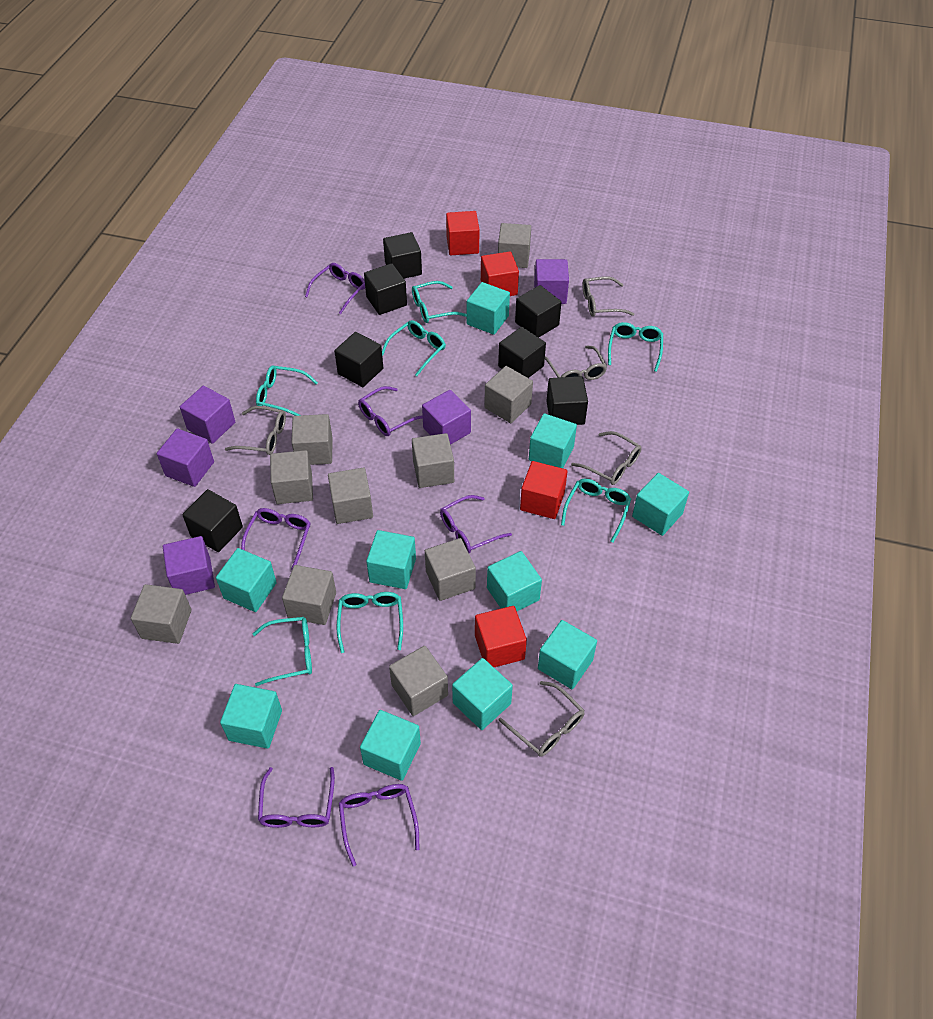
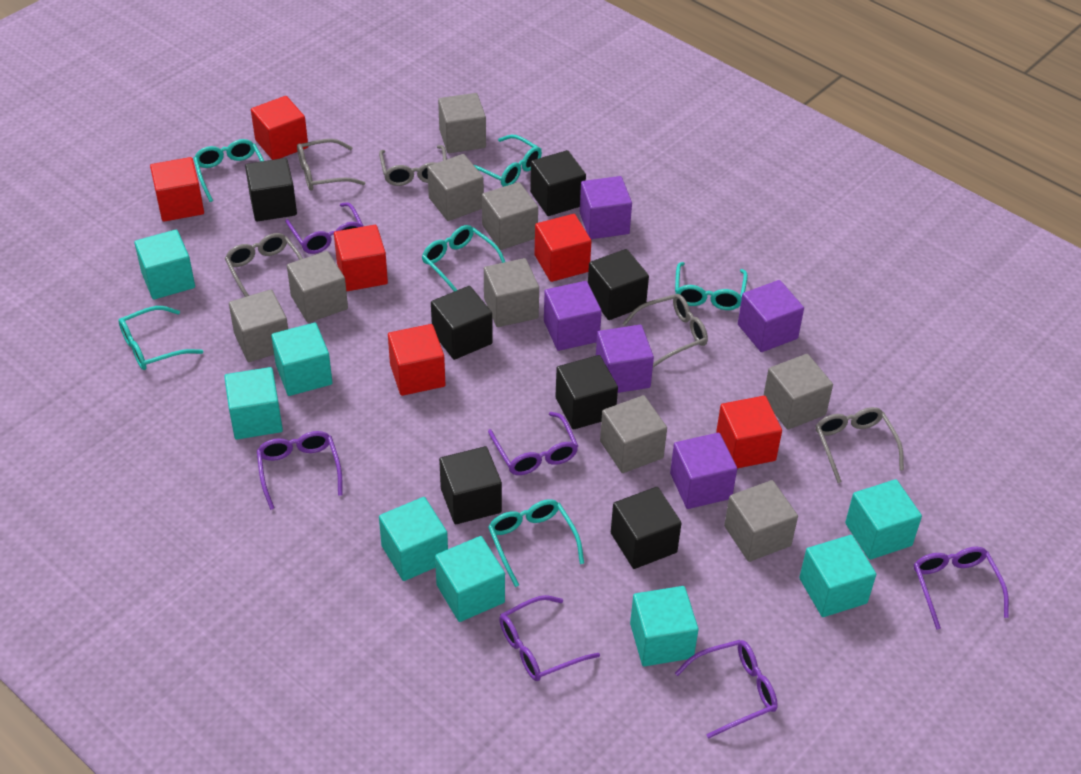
grey cube: [131,584,192,644] [270,450,313,504] [282,565,336,625] [291,414,333,465] [328,468,373,524] [389,646,448,716] [412,433,454,488] [425,538,476,601] [484,366,533,423] [498,223,531,268] = 10 -> [229,289,288,362] [287,251,348,323] [427,154,484,221] [438,93,486,153] [482,182,538,250] [484,258,539,327] [600,395,667,473] [724,480,798,562] [763,354,833,430] = 9
red cube: [446,211,479,255] [475,606,527,667] [481,251,519,296] [520,461,568,519] = 4 -> [150,157,204,222] [251,96,308,160] [334,225,388,291] [388,324,445,396] [535,214,592,282] [716,396,782,468] = 6
turquoise cube: [216,548,277,612] [220,684,282,749] [360,710,421,781] [366,530,416,589] [452,658,513,730] [467,282,510,335] [487,551,542,611] [529,413,577,468] [538,620,597,689] [632,473,689,536] = 10 -> [134,230,195,300] [224,367,283,440] [271,323,332,396] [379,497,448,581] [435,536,505,622] [630,586,699,667] [799,535,876,617] [845,479,922,560] = 8
turquoise glasses: [252,617,312,686] [256,365,318,416] [337,592,403,653] [382,320,446,376] [412,281,467,323] [561,479,631,543] [608,322,663,372] = 7 -> [118,306,203,370] [193,139,264,202] [422,225,505,291] [474,135,542,187] [488,499,584,587] [675,262,748,310] = 6

